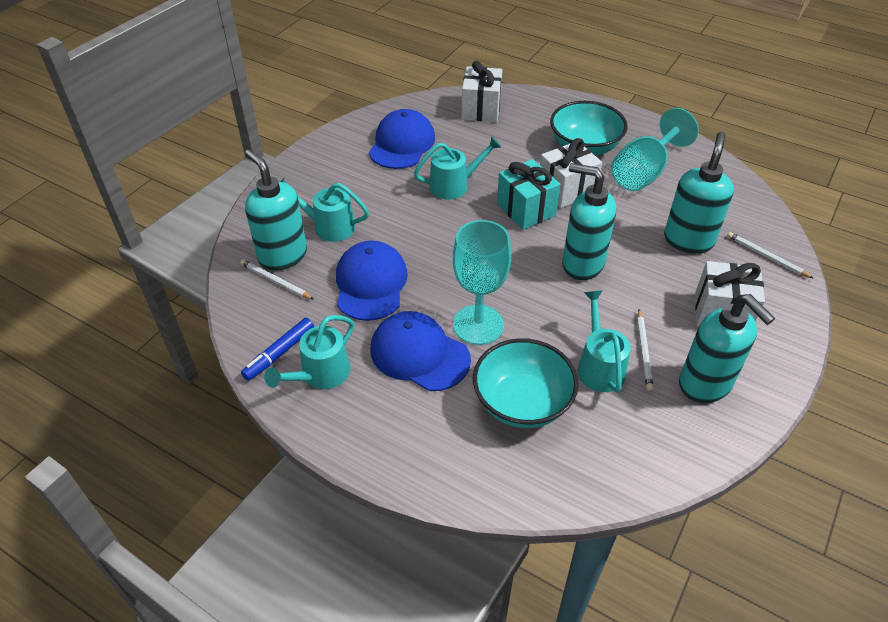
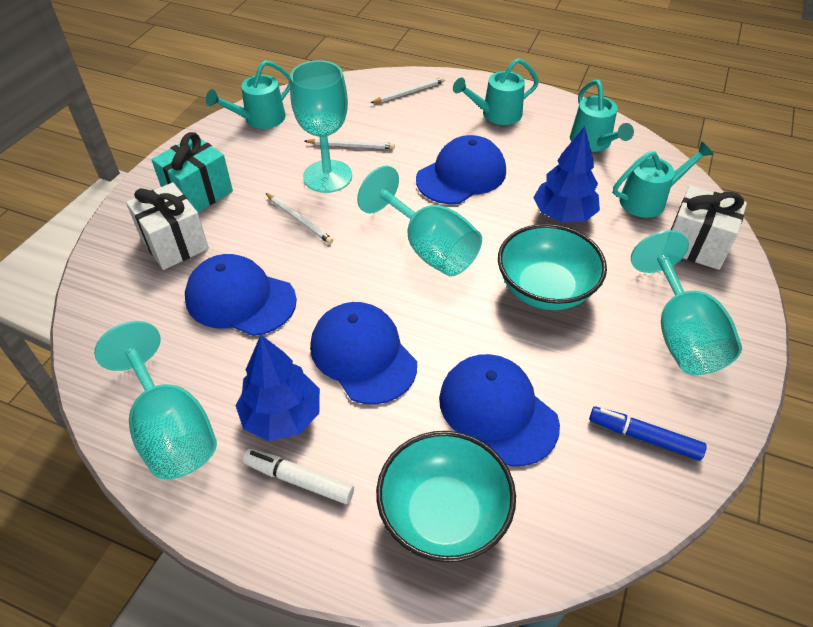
blue cap: [336,241,408,321] [369,109,435,169] [370,311,471,391] = 3 -> [185,254,297,336] [310,302,417,405] [416,135,506,204] [439,354,560,466] = 4
blue tree: none = 0 -> [236,335,320,441] [533,126,600,222] = 2
turquoise goblet: [453,220,511,345] [611,108,699,191] = 2 -> [94,321,217,479] [290,60,352,193] [357,166,482,277] [631,230,742,375] = 4
turquoise soap dispenser: [245,149,307,270] [562,163,616,280] [664,132,734,254] [679,294,775,403] = 4 -> none = 0
white gift: [461,61,502,122] [540,138,602,208] [695,261,765,326] = 3 -> [126,182,209,270] [671,186,747,270] = 2
white marker: none = 0 -> [243,449,354,504] = 1

